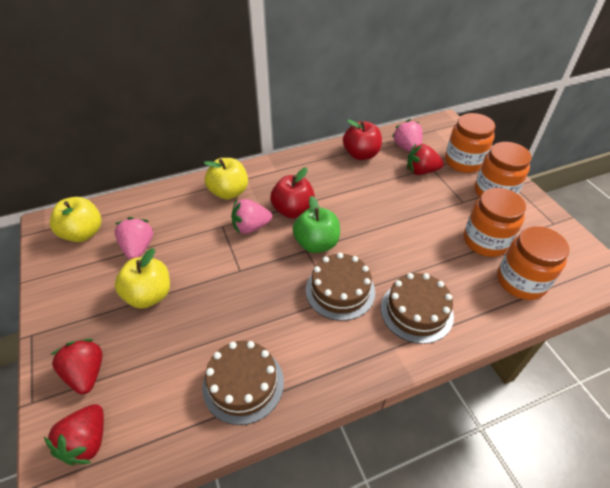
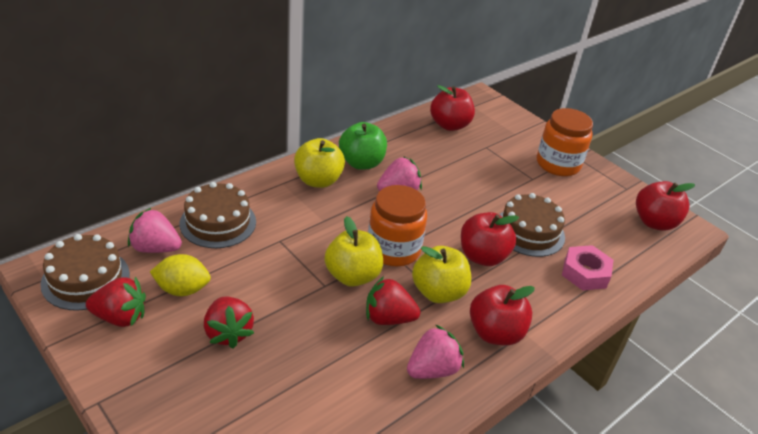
orange jar: [445,113,495,173] [464,188,526,257] [474,142,532,197] [497,226,569,300] = 4 -> [368,185,427,266] [537,108,593,176] = 2
pink nut: none = 0 -> [562,245,613,290] = 1
red apple: [270,167,315,219] [343,119,382,160] = 2 -> [430,85,475,131] [461,212,519,266] [470,285,535,345] [636,181,695,231] = 4
yellow lemon: none = 0 -> [150,254,211,296] = 1

